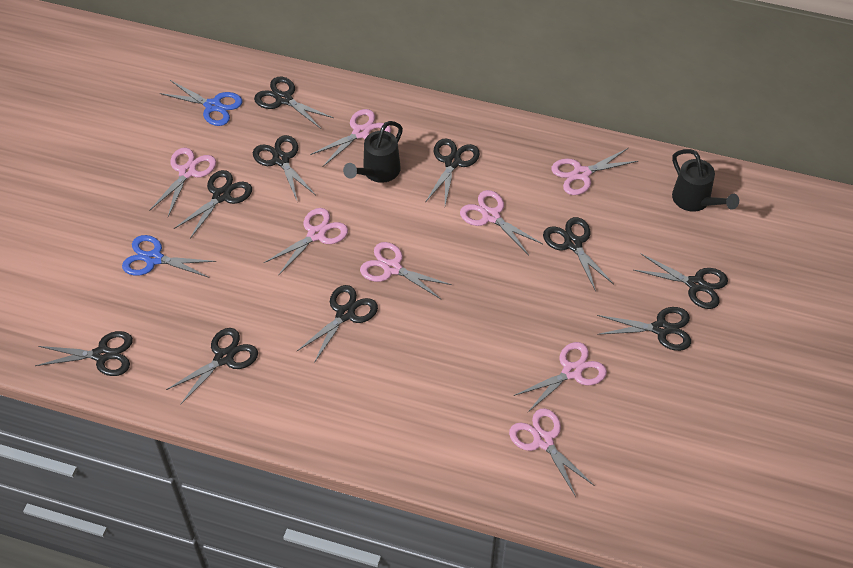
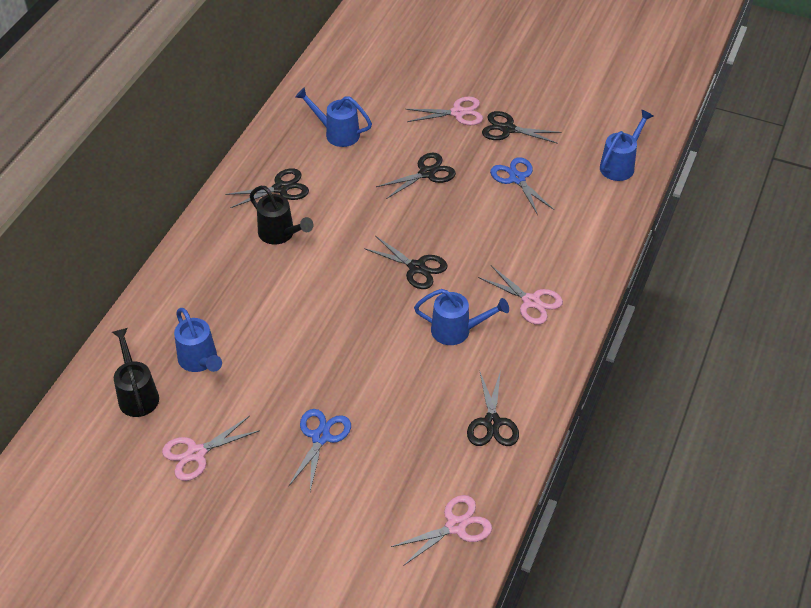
black scissors: [35,331,133,376] [166,328,258,405] [174,170,252,239] [253,135,316,200] [254,77,334,129] [297,285,378,363] [426,138,480,205] [543,217,614,291] [597,307,691,351] [634,254,728,309] = 10 -> [225,168,309,208] [364,236,448,289] [376,153,456,199] [467,370,519,446] [482,111,562,144] = 5
blue watering can: none = 0 -> [174,308,222,372] [295,87,372,147] [414,289,509,345] [600,110,654,181] = 4
pink scissors: [149,148,216,217] [264,208,348,276] [310,109,391,167] [360,242,452,300] [460,190,543,255] [509,408,595,497] [514,342,607,412] [551,148,638,195] = 8 -> [162,416,260,481] [391,495,492,566] [405,97,483,125] [478,265,563,325] = 4

